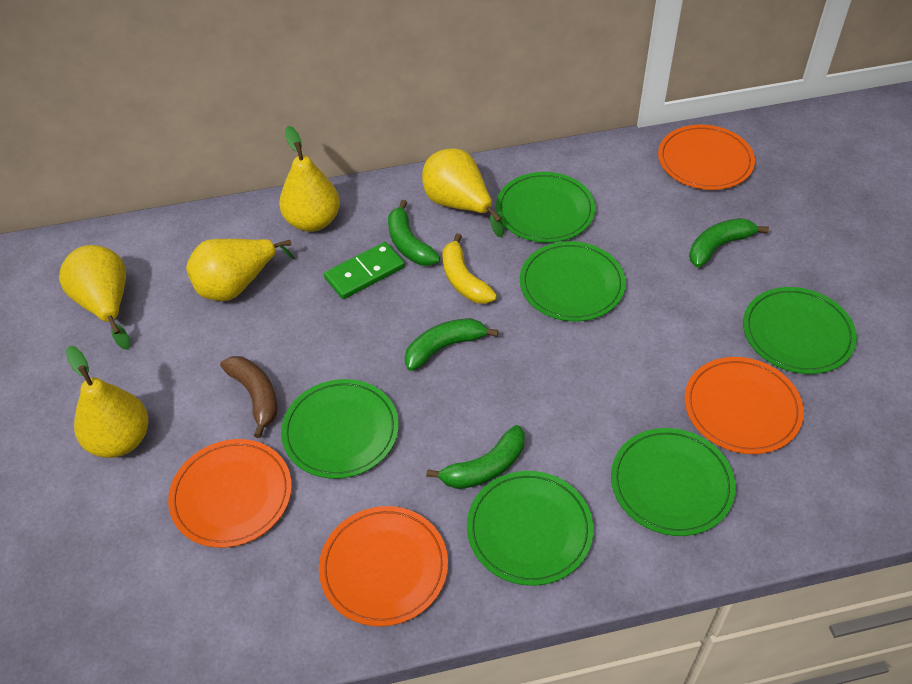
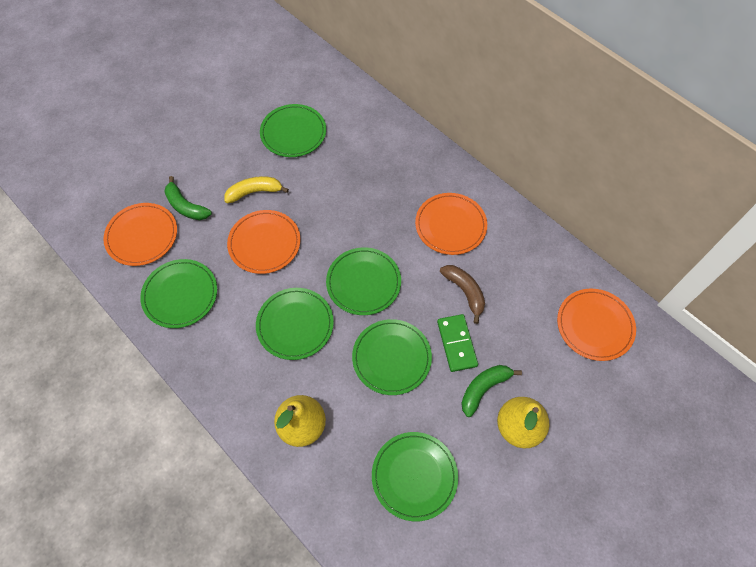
green banana: [388,200,440,266] [405,318,498,371] [426,425,525,489] [689,218,769,268] = 4 -> [164,176,212,220] [461,365,522,417] = 2
yellow pear: [59,245,131,350] [66,346,148,458] [186,239,295,301] [279,126,340,232] [422,148,504,237] = 5 -> [274,395,326,447] [497,397,549,448] = 2

